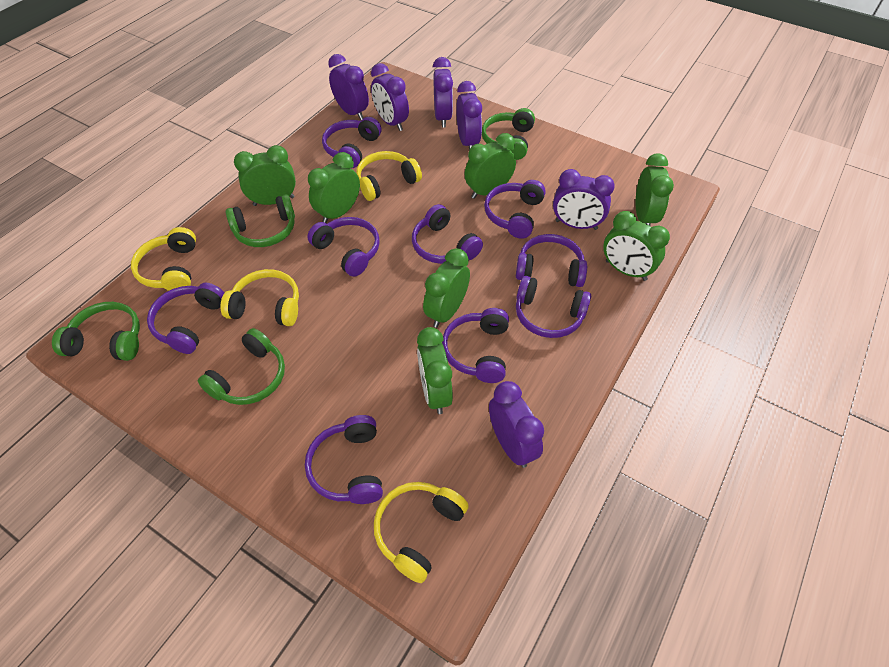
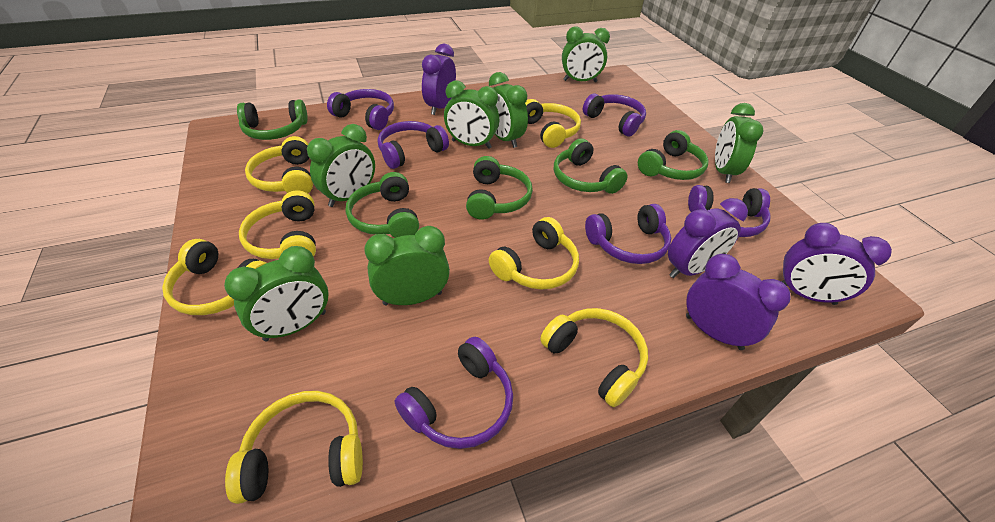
green headphones: [52,302,140,361] [198,328,285,405] [226,194,295,247] [482,108,535,160] = 4 -> [237,100,308,140] [346,172,419,238] [466,156,533,220] [554,138,628,194] [638,130,709,180] = 5
purple clock: [328,54,369,120] [371,63,409,131] [433,57,453,128] [456,81,482,150] [489,381,544,468] [553,169,615,230] = 6 -> [422,43,456,115] [668,198,748,278] [686,254,791,350] [781,223,892,305] = 4
purple headphones: [147,283,224,354] [305,415,383,504] [307,217,380,277] [322,117,382,168] [412,204,483,264] [442,308,509,383] [484,180,546,239] [516,234,587,287] [516,276,591,338] = 9 -> [327,89,394,130] [378,121,449,169] [394,337,513,449] [583,94,646,136] [585,204,671,264] [688,185,771,237] = 6
yellow headphones: [131,227,196,291] [220,269,299,326] [356,151,422,201] [374,482,469,583] = 4 -> [162,239,266,315] [225,391,363,504] [239,190,316,259] [245,136,313,193] [489,217,579,290] [525,99,581,148] [540,308,648,407] = 7

